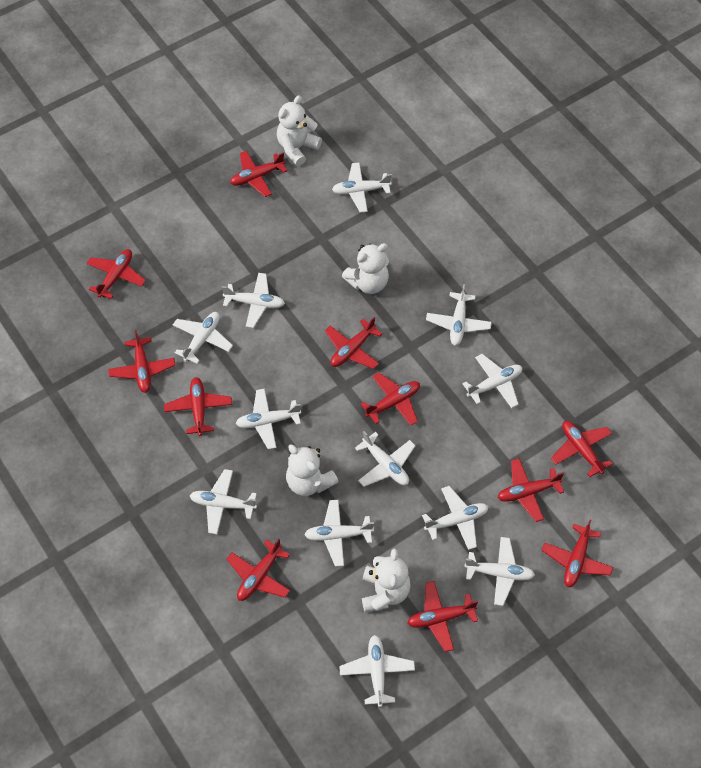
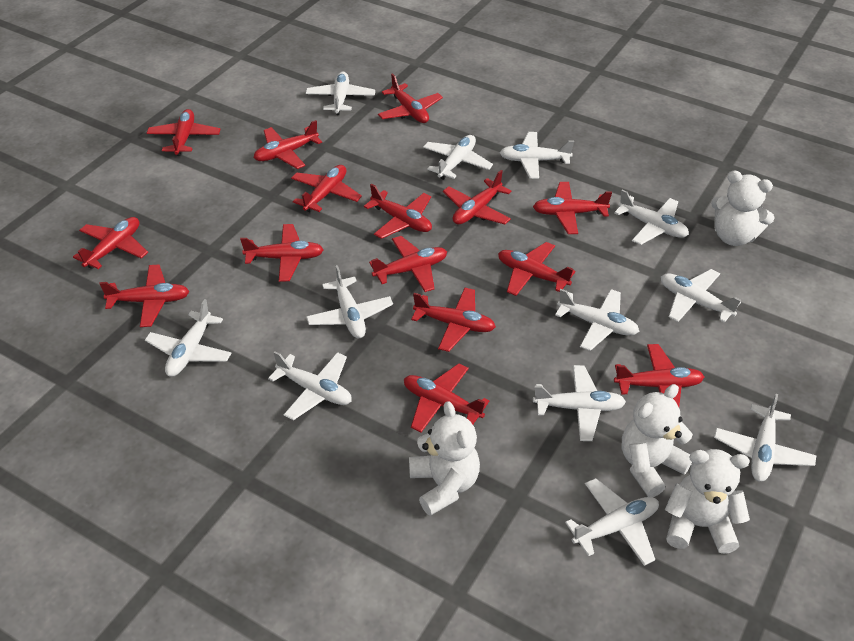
red plane: [86,249,146,299] [108,330,176,393] [164,377,232,436] [227,539,290,601] [230,151,287,197] [325,317,383,369] [361,373,420,426] [407,581,478,652] [498,458,564,522] [541,520,613,587] [551,421,613,477] = 11 -> [73,217,148,269] [99,264,189,327] [147,109,221,156] [240,224,324,282] [254,120,322,169] [291,165,362,212] [364,184,432,239] [369,236,447,292] [378,73,443,123] [404,363,489,432] [411,288,496,352] [443,170,512,224] [498,242,575,296] [533,182,612,234] [614,344,704,407] = 15

